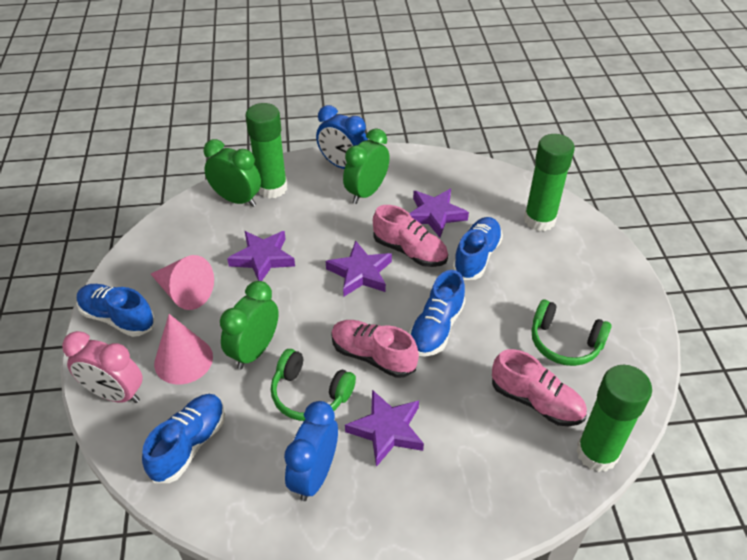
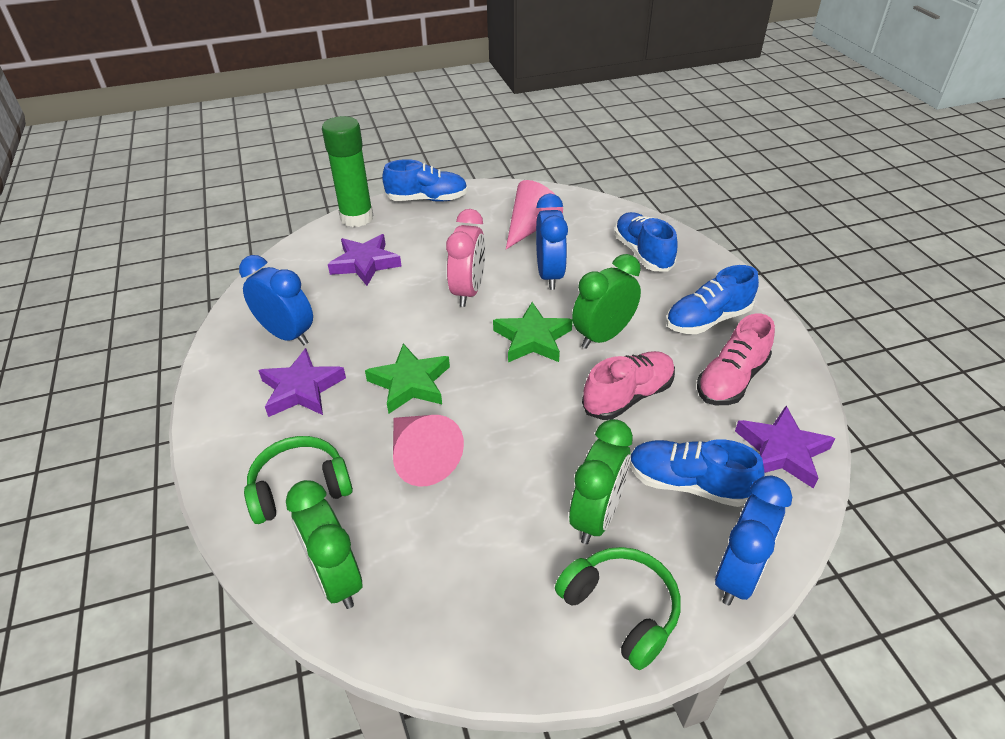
blue clock: [284,401,338,501] [316,105,368,169] = 2 -> [239,255,313,345] [536,194,568,290] [715,476,792,605] = 3
green glue stick: [245,103,287,198] [524,134,575,231] [576,365,652,472] = 3 -> [322,116,374,227] = 1
green star: none = 0 -> [365,344,450,413] [493,302,573,362] = 2
pink shoe: [331,320,419,378] [373,205,448,267] [492,349,587,426] = 3 -> [582,351,675,420] [697,314,775,405] = 2
purple star: [227,231,295,281] [326,241,392,296] [345,390,424,467] [409,189,469,238] = 4 -> [258,348,346,417] [328,234,402,286] [735,406,835,489] = 3

